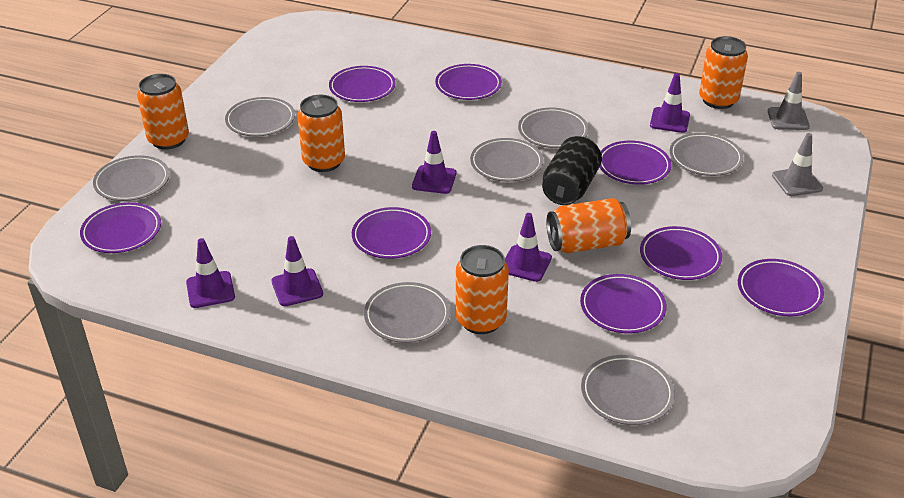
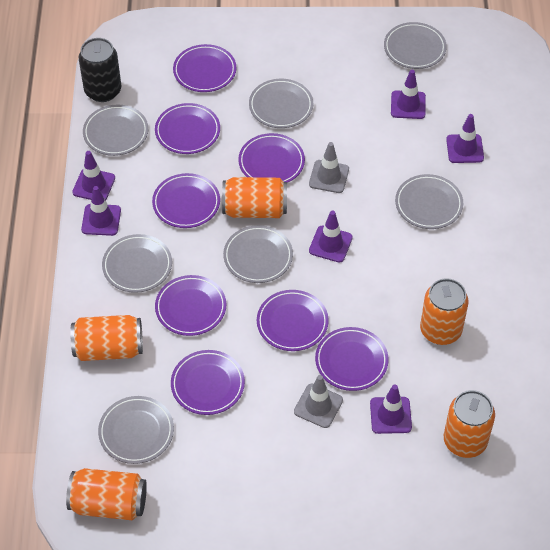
purple traffic cone: [186,238,235,308] [272,236,323,306] [412,131,456,194] [505,213,552,282] [650,73,690,133] = 5 -> [72,151,115,200] [81,186,121,236] [309,210,353,263] [370,385,412,434] [391,70,426,119] [446,114,484,163] = 6

